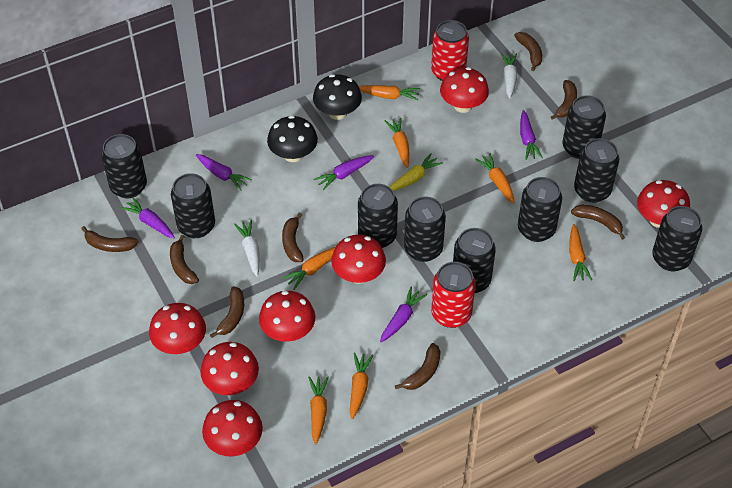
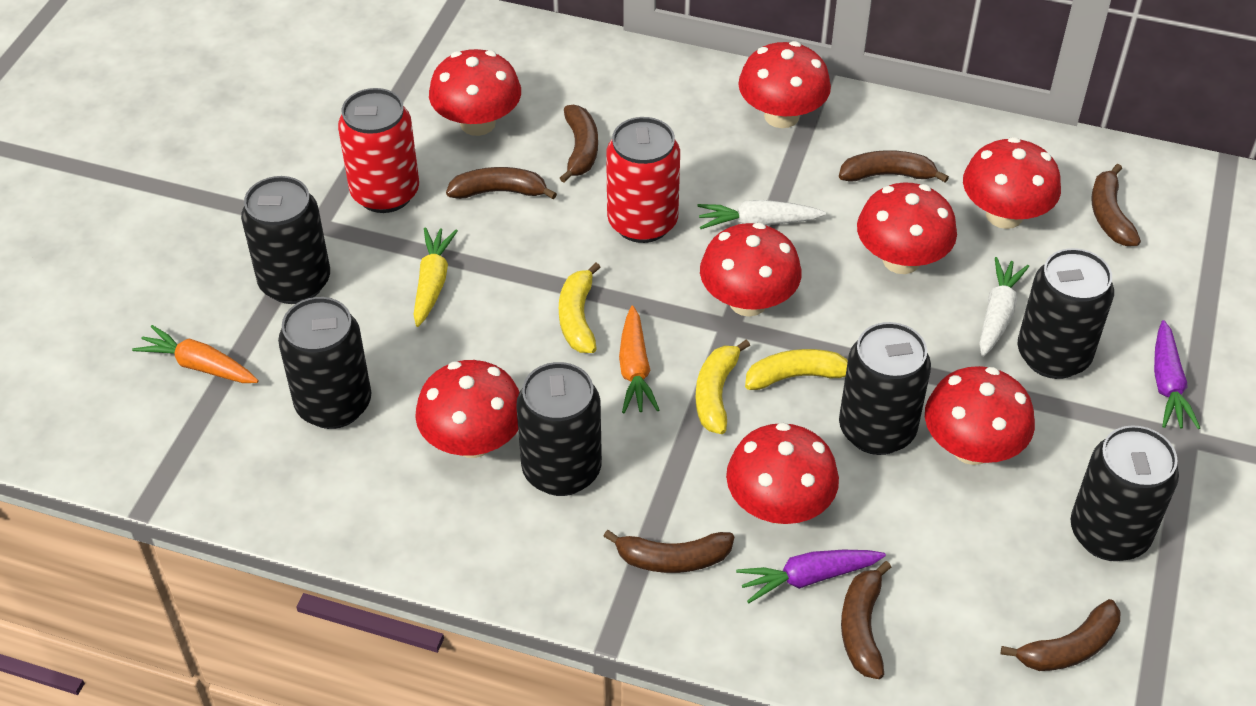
black can: [101,134,147,198] [171,173,215,238] [358,184,398,248] [404,196,446,262] [453,228,496,293] [518,177,562,242] [562,95,606,159] [574,138,619,203] [652,206,702,271] = 9 -> [241,176,330,304] [278,297,371,429] [516,362,602,496] [839,322,931,455] [1017,248,1114,379] [1071,425,1179,561] = 6
black mushroom: [267,115,318,162] [313,74,362,120] = 2 -> none = 0
brown banana: [81,226,139,252] [170,235,199,284] [210,286,244,338] [282,213,304,262] [395,343,441,390] [514,32,542,71] [551,80,577,120] [571,205,625,240] = 8 -> [446,167,557,199] [560,105,598,183] [603,530,734,573] [839,150,949,183] [841,561,891,679] [1001,599,1120,671] [1091,164,1141,246] = 7
orange carrot: [282,247,335,290] [308,376,329,445] [350,352,373,419] [359,85,420,101] [385,118,409,168] [475,153,515,203] [569,224,592,281] = 7 -> [132,325,259,383] [619,306,659,413] = 2
purple carrot: [120,197,175,238] [196,154,252,191] [314,155,374,190] [380,287,427,342] [520,110,543,160] = 5 -> [736,550,886,603] [1154,320,1200,429] = 2
red mushroom: [149,303,206,354] [200,342,259,395] [202,400,263,456] [259,291,316,342] [331,235,386,284] [440,67,489,113] [637,180,690,228] = 7 -> [415,360,519,458] [429,49,521,136] [700,223,802,316] [726,423,839,524] [738,41,831,128] [857,183,957,274] [925,366,1035,465] [963,137,1061,229] = 8
yellow banana: none = 0 -> [559,262,601,353] [696,339,750,434] [745,349,848,390] = 3

